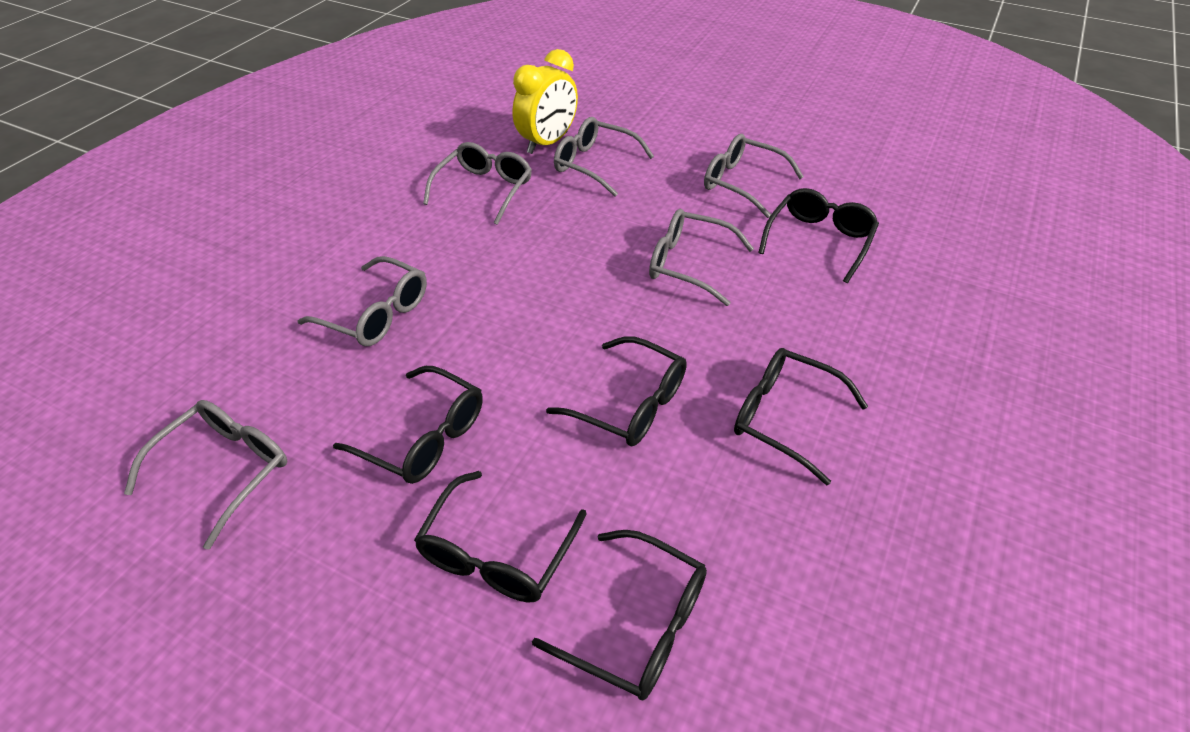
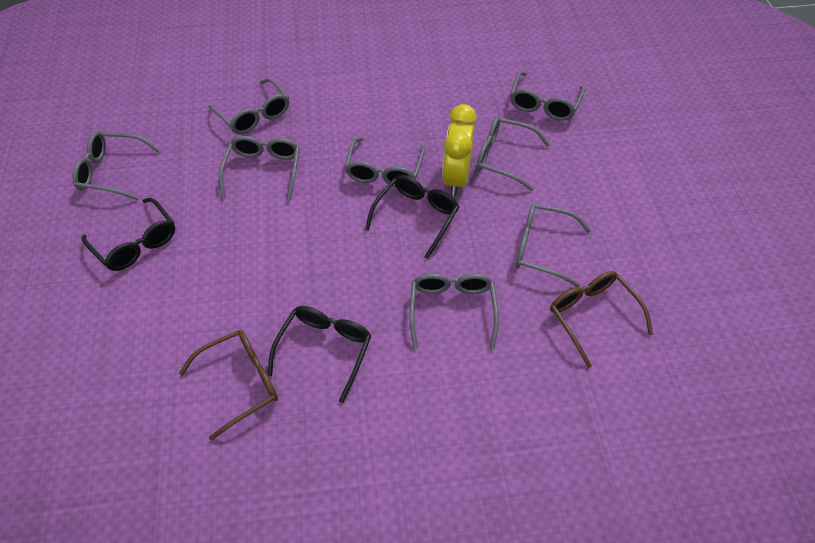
black glasses: [333,366,483,484] [414,471,587,602] [532,530,707,700] [546,336,687,446] [734,348,868,486] [758,188,879,283] = 6 -> [82,198,175,271] [268,306,371,403] [365,175,459,259] = 3
brown glasses: none = 0 -> [179,330,278,441] [550,271,653,368] = 2
grey glasses: [124,400,287,550] [298,256,427,346] [423,142,532,225] [554,117,654,196] [649,209,754,306] [704,134,804,218] = 6 -> [73,132,160,200] [208,78,289,134] [219,136,300,202] [345,137,425,187] [409,273,499,349] [476,117,550,191] [510,71,585,121] [516,203,591,288] = 8

